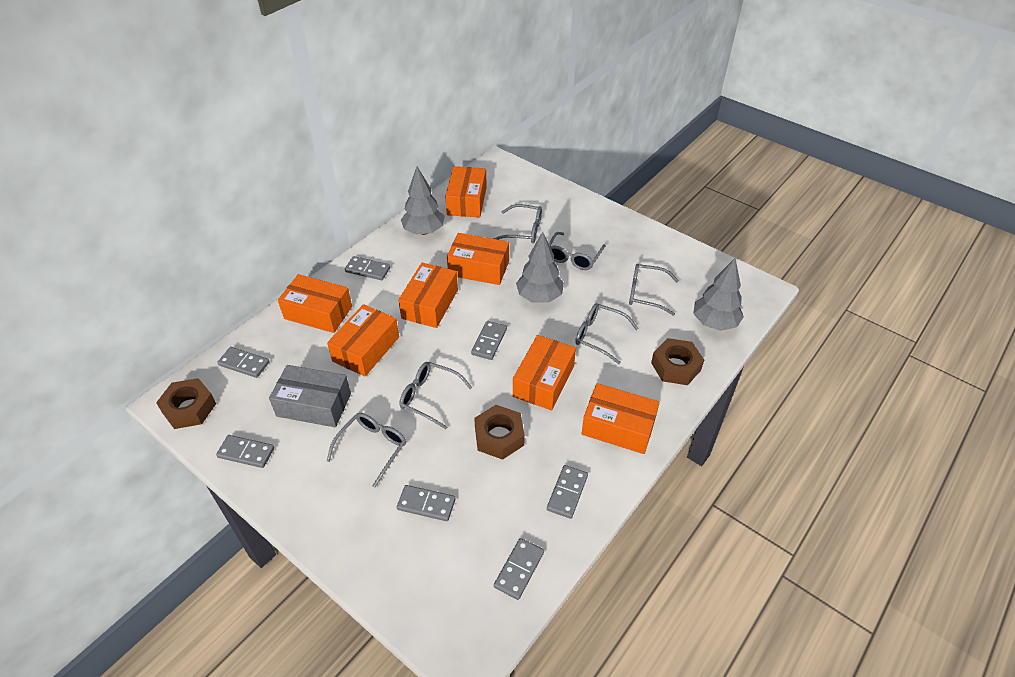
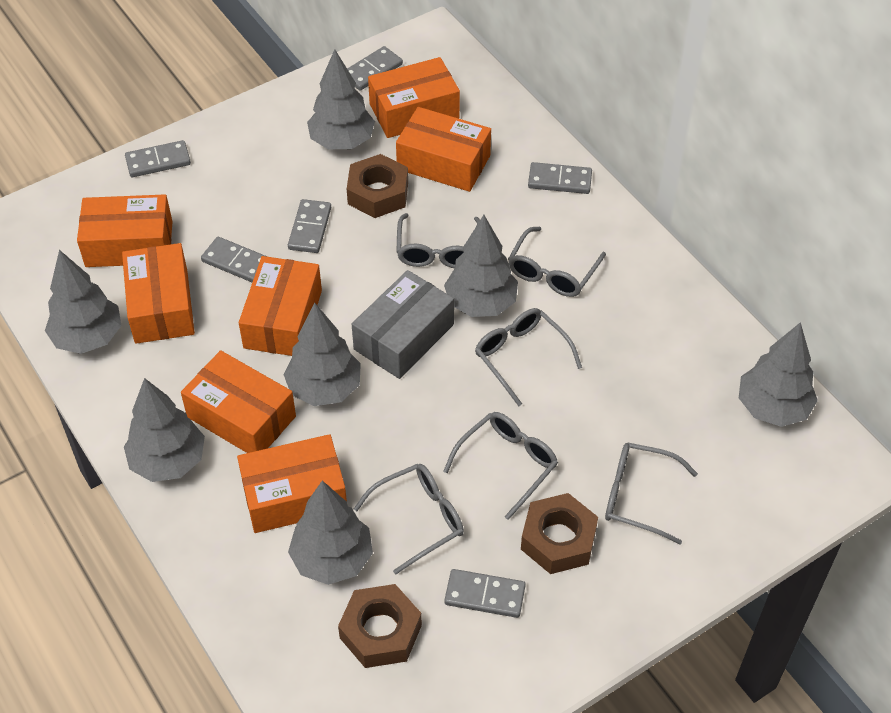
grey domino: [216,435,274,468] [217,347,269,378] [345,256,390,280] [397,485,455,521] [471,321,507,360] [494,538,544,600] [547,465,588,519] = 7 -> [125,140,191,177] [201,237,268,282] [288,199,331,253] [347,46,403,91] [444,569,526,618] [528,162,592,194] = 6
grey tree: [401,167,445,235] [516,231,564,303] [693,258,744,331] = 3 -> [45,250,121,354] [124,378,205,482] [283,302,361,406] [288,480,373,585] [307,49,375,149] [444,215,518,317] [739,322,818,427] = 7

